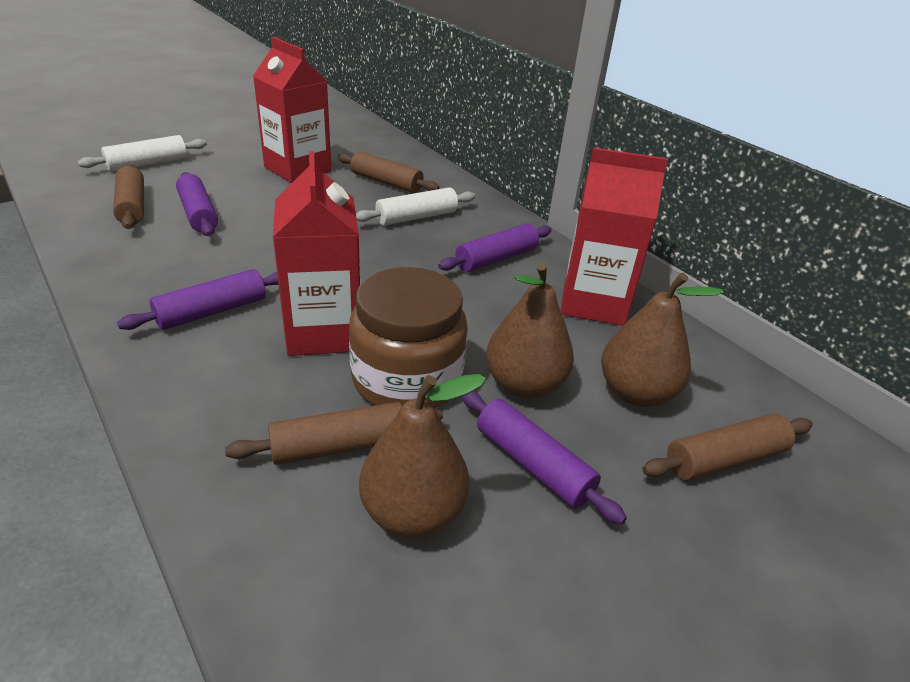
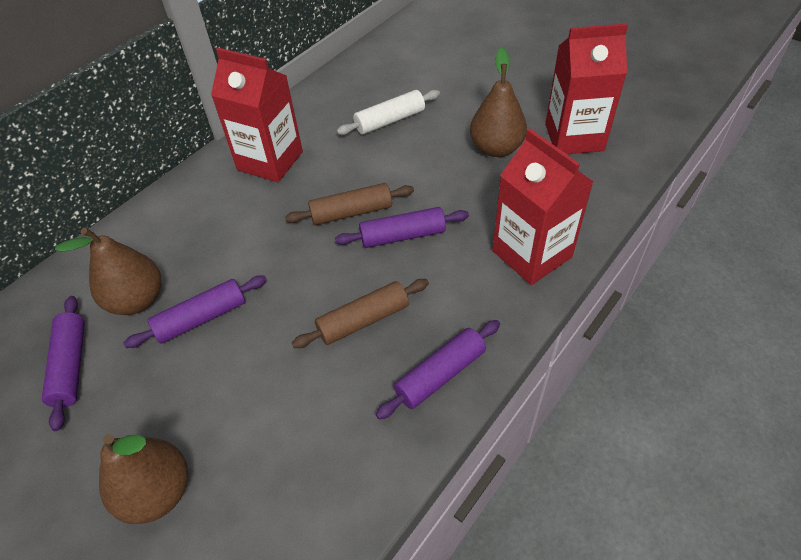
brown jar: [349,267,468,408] = 1 -> none = 0
brown rolling pin: [113,164,144,229] [225,402,443,465] [337,151,439,193] [642,414,813,480] = 4 -> [285,183,414,225] [292,279,429,348] = 2
white rolling pin: [78,135,207,171] [356,187,475,226] = 2 -> [337,90,440,135] = 1

